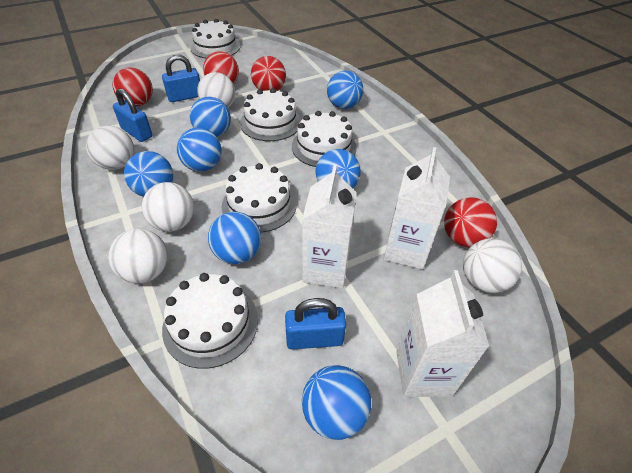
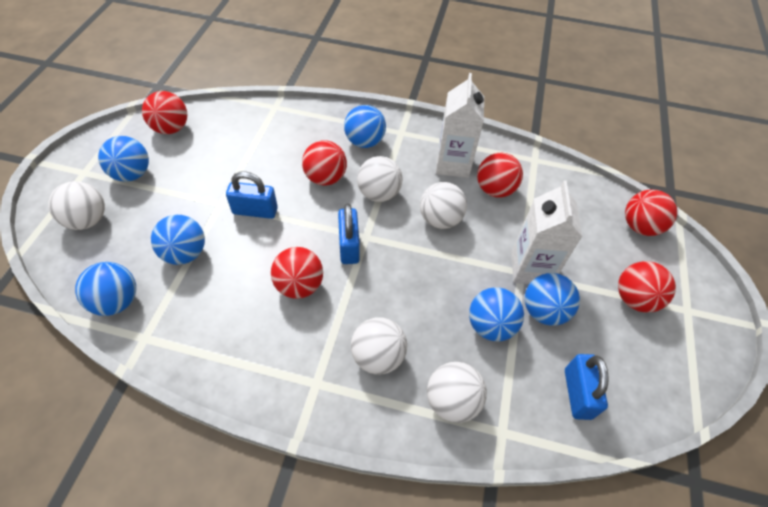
blue ball: [124,151,173,197] [177,128,222,172] [190,97,231,137] [208,212,261,264] [302,365,371,440] [315,149,361,188] [327,71,363,109] = 7 -> [75,262,136,316] [98,136,149,182] [151,215,205,265] [344,105,386,148] [469,287,524,341] [525,273,580,326] = 6
red ball: [112,68,153,106] [203,51,239,84] [251,56,286,91] [444,197,497,247] = 4 -> [142,91,187,134] [271,247,323,299] [302,140,347,186] [477,153,523,198] [618,261,676,312] [625,190,677,236] = 6
white cake: [162,273,258,369] [190,19,240,58] [222,163,297,232] [240,88,301,141] [292,111,357,167] = 5 -> none = 0
white carton: [302,164,357,288] [384,147,450,269] [396,270,490,397] = 3 -> [436,73,484,178] [511,180,582,284] = 2

